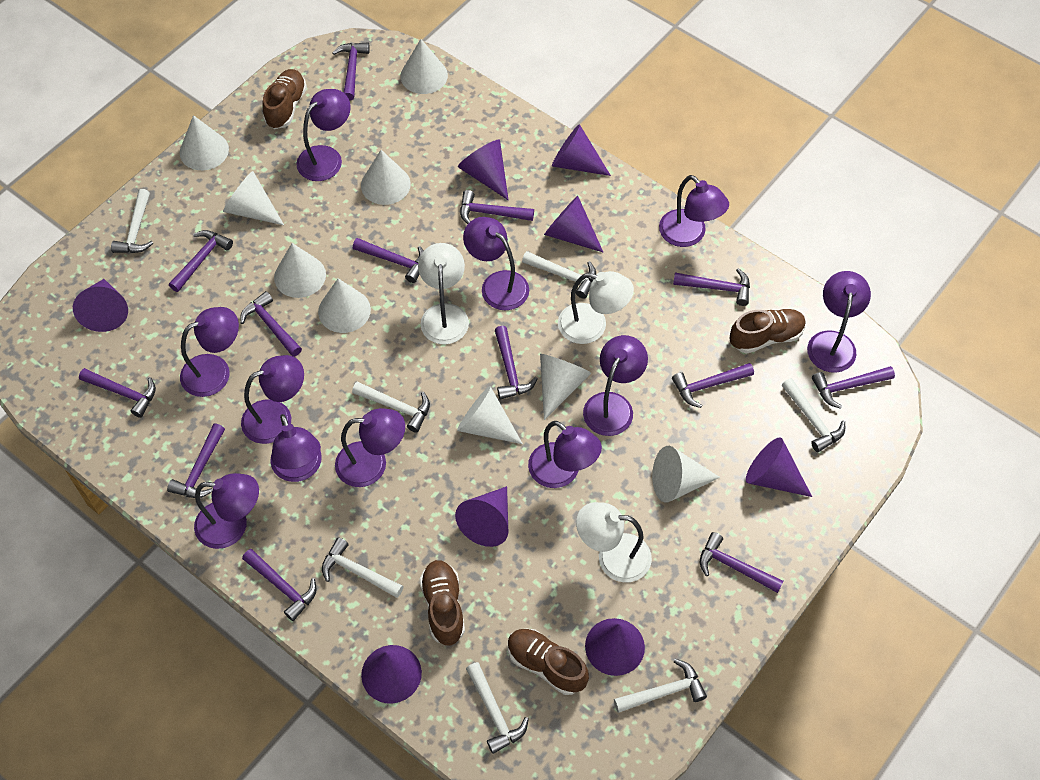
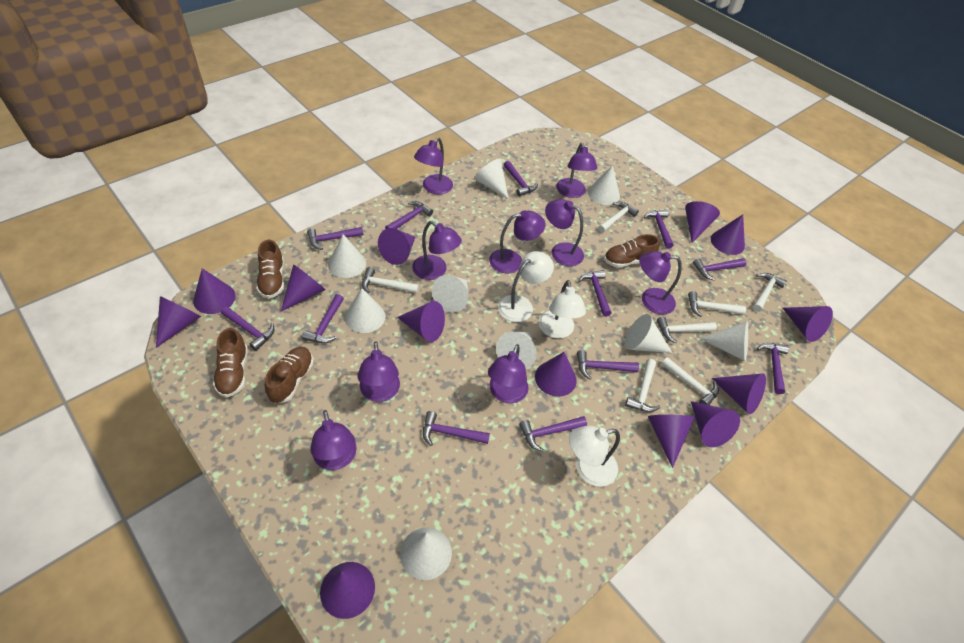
purple cone: [73,279,128,332] [361,645,422,703] [455,486,508,547] [458,140,508,200] [544,196,603,252] [552,124,611,176] [585,618,645,676] [746,437,812,497] = 8 -> [156,296,201,348] [193,268,236,314] [281,264,326,311] [320,562,375,619] [378,228,415,265] [397,301,445,342] [535,352,577,397] [648,415,695,468] [685,201,720,243] [691,401,740,447] [711,214,745,255] [711,373,766,414] [783,306,833,342] = 13
purple hammer: [79,368,156,418] [167,423,225,498] [169,230,233,292] [240,291,302,357] [242,549,317,621] [332,42,370,100] [353,238,424,283] [460,190,534,224] [495,326,538,400] [672,363,754,408] [673,268,750,306] [700,532,784,593] [812,366,895,409] = 13 -> [221,306,275,351] [302,294,344,343] [307,227,363,250] [385,201,433,229] [423,411,490,446] [504,161,538,196] [519,416,587,451] [577,350,639,380] [578,270,612,317] [644,210,674,249] [693,258,747,281] [757,343,789,394] = 12
purple lamp: [180,307,239,397] [194,473,259,549] [241,355,304,444] [270,414,322,482] [296,89,351,181] [335,408,405,487] [463,217,529,310] [528,421,602,488] [583,335,648,436] [659,175,729,247] [807,271,871,373] = 11 -> [310,410,357,470] [357,341,400,402] [412,221,462,280] [414,138,453,194] [488,344,529,403] [489,211,545,273] [545,199,584,266] [556,143,597,198] [639,251,682,314] = 9

